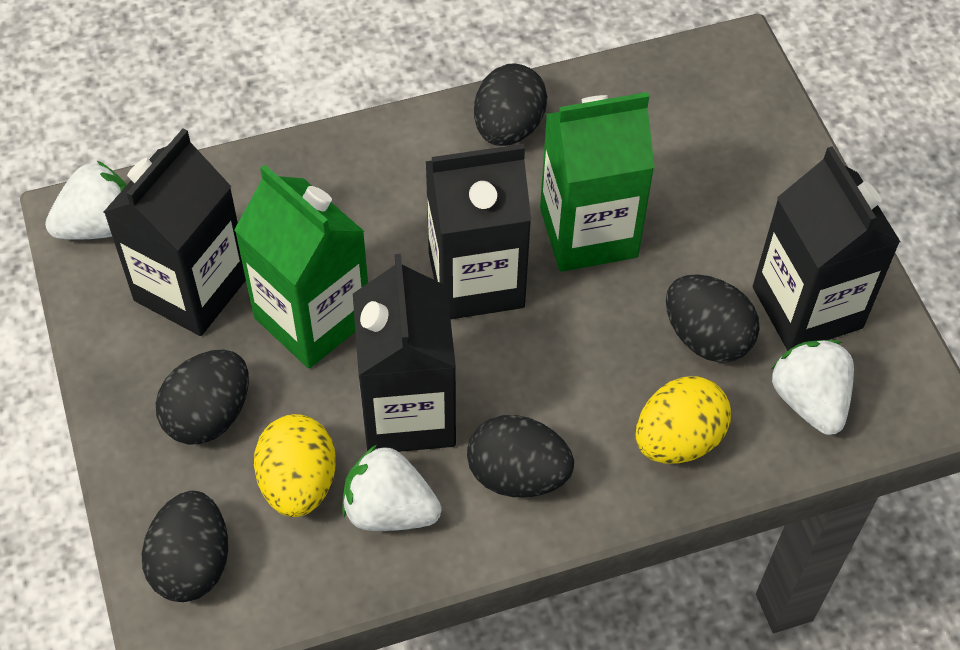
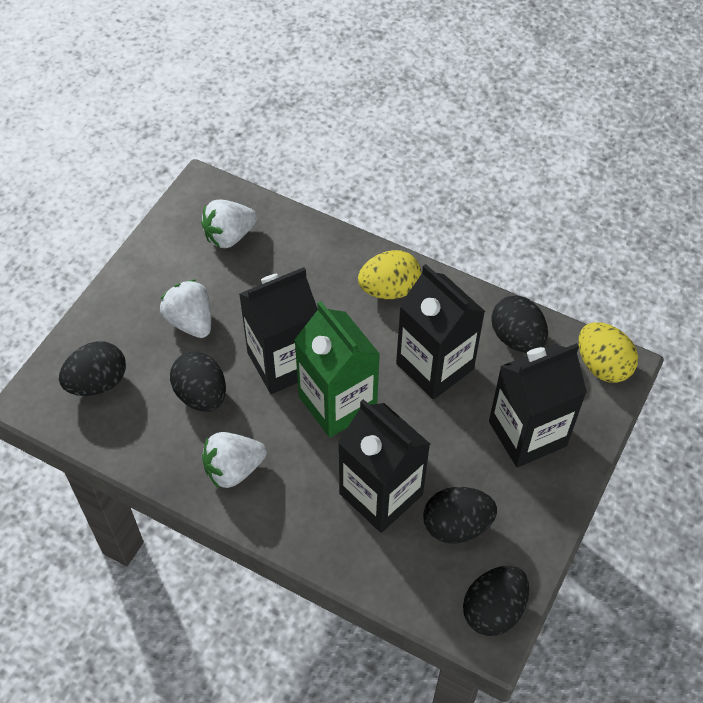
green carton: [234,165,368,369] [540,92,655,272] = 2 -> [294,301,380,437] = 1

